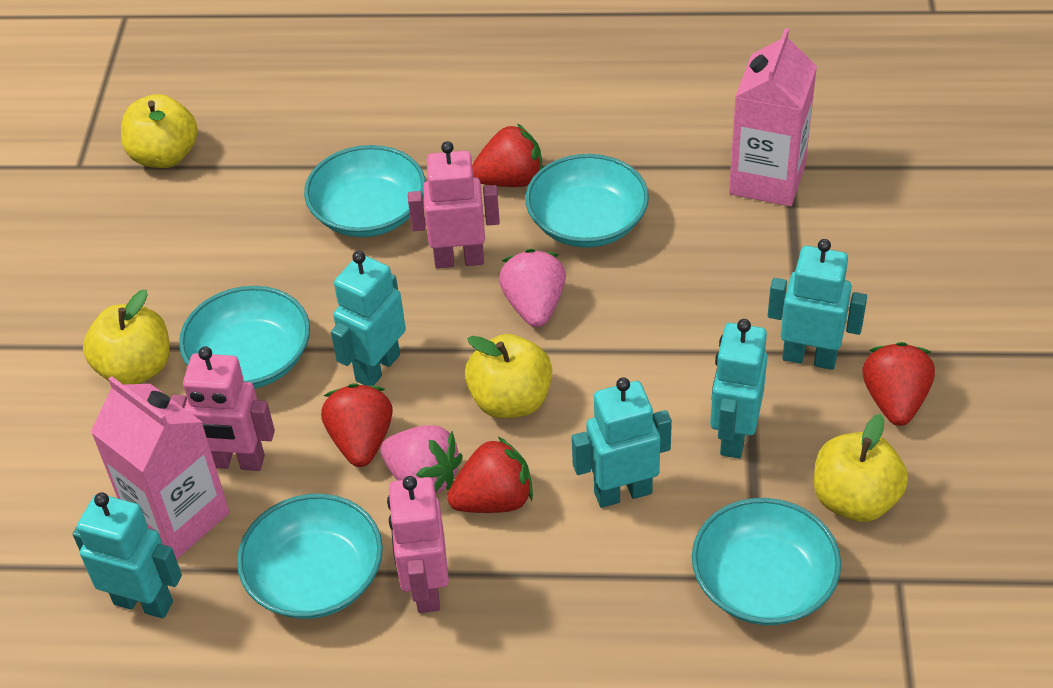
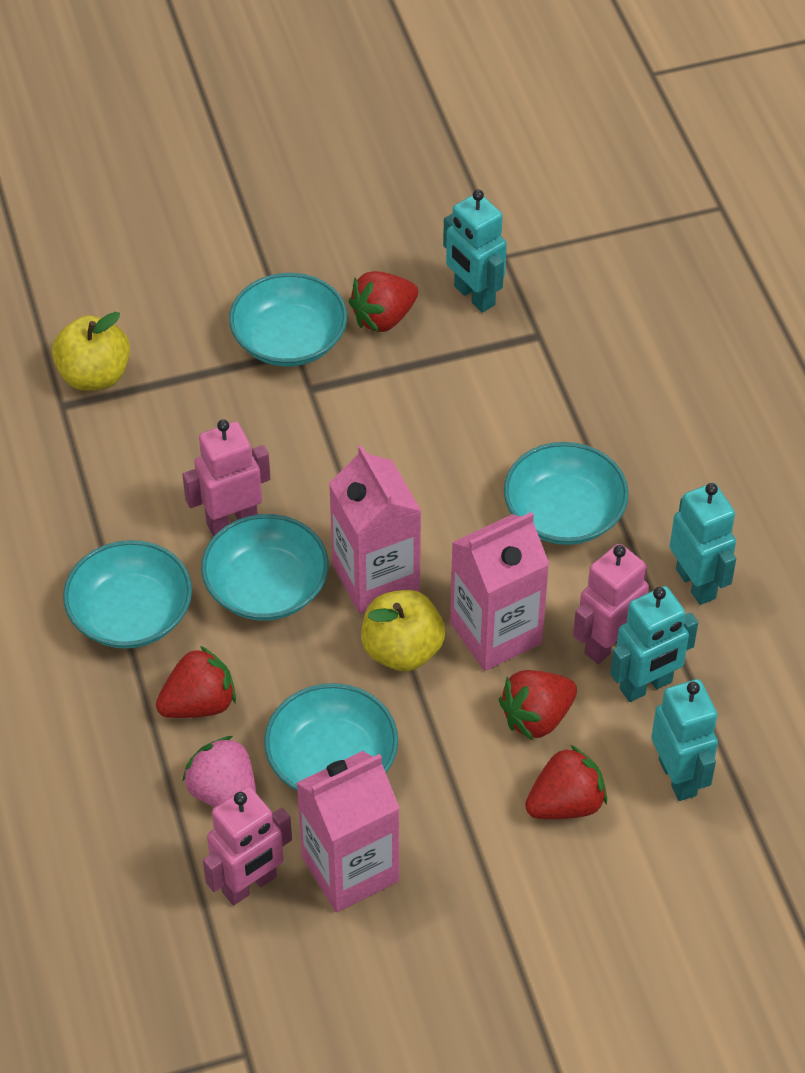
pink carton: [91,376,230,560] [729,28,817,206] = 2 -> [297,751,400,912] [329,445,421,614] [450,512,549,671] = 3
pink strawberry: [380,425,463,494] [499,249,566,327] = 2 -> [182,736,256,807] = 1
turquoise robot: [73,492,182,619] [331,251,406,386] [572,377,672,508] [710,319,767,458] [768,239,867,370] = 5 -> [443,190,507,313] [610,586,698,702] [651,679,718,801] [670,483,736,605] = 4
yellow apple: [83,289,170,385] [121,94,198,168] [465,334,552,418] [814,414,908,522] = 4 -> [52,312,130,391] [361,590,445,671] = 2

